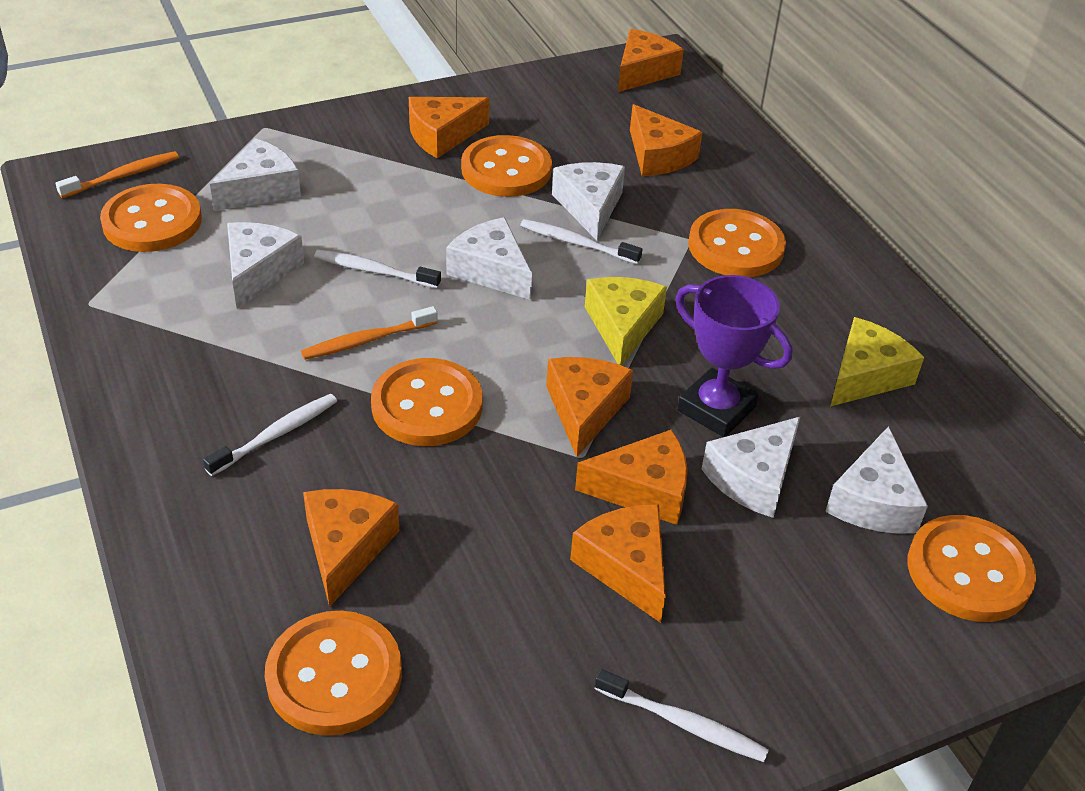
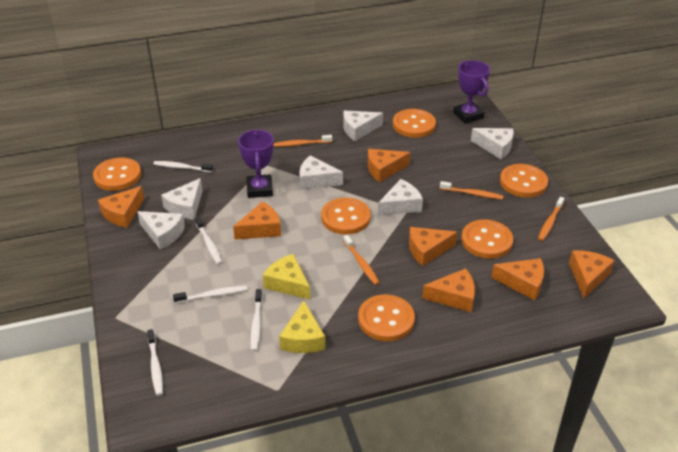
orange toothbrush: [55,151,179,198] [301,306,438,360] = 2 -> [274,135,332,147] [343,235,380,285] [440,181,503,200] [538,197,565,241] = 4
purple trophy: [675,275,792,437] = 1 -> [238,130,274,198] [453,60,490,124] = 2
white toothbrush: [203,394,337,476] [314,250,441,288] [520,219,642,264] [595,669,769,762] = 4 -> [147,329,163,396] [153,161,213,172] [173,286,247,303] [195,217,222,265] [250,289,262,351] = 5

